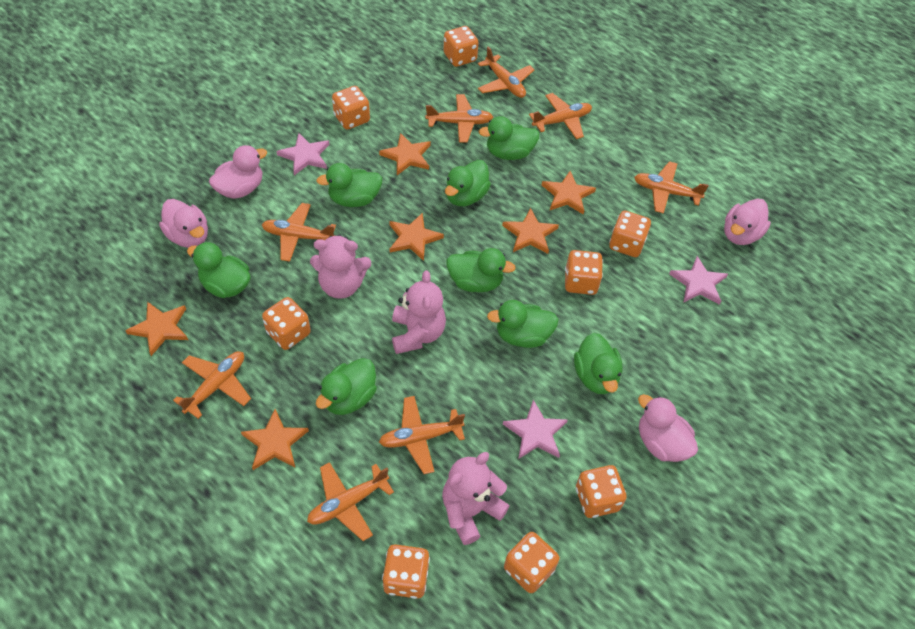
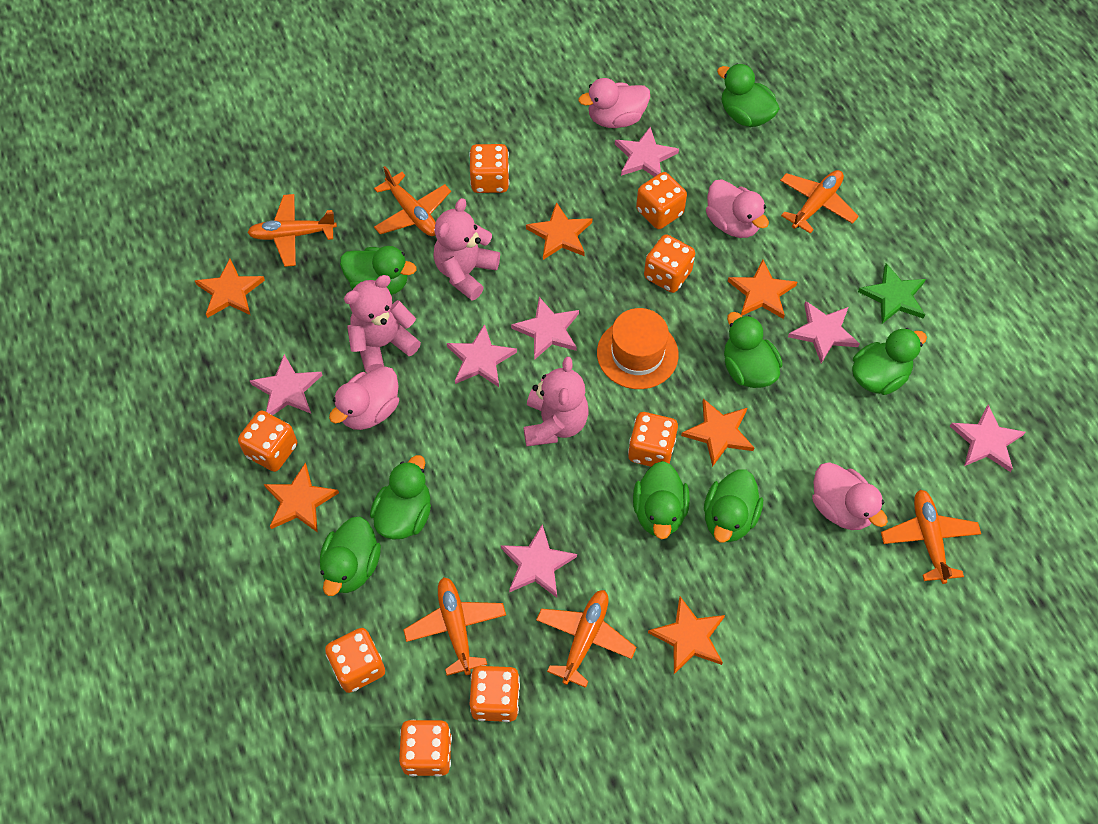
green star: none = 0 -> [858,263,926,324] = 1
orange hat: none = 0 -> [597,308,679,389] = 1
orange plane: [173,351,251,419] [262,203,336,262] [307,462,394,541] [379,396,465,474] [426,94,493,143] [478,47,535,98] [529,93,592,139] [634,161,709,214] = 8 -> [247,194,337,267] [374,166,451,236] [403,577,506,676] [536,590,637,688] [780,170,859,233] [881,490,981,584] = 6
pink star: [276,133,330,175] [503,400,568,459] [669,256,728,305] = 3 -> [250,354,323,415] [447,324,517,387] [501,525,577,598] [511,297,579,360] [615,127,679,177] [788,301,860,363] [950,404,1026,472] = 7

